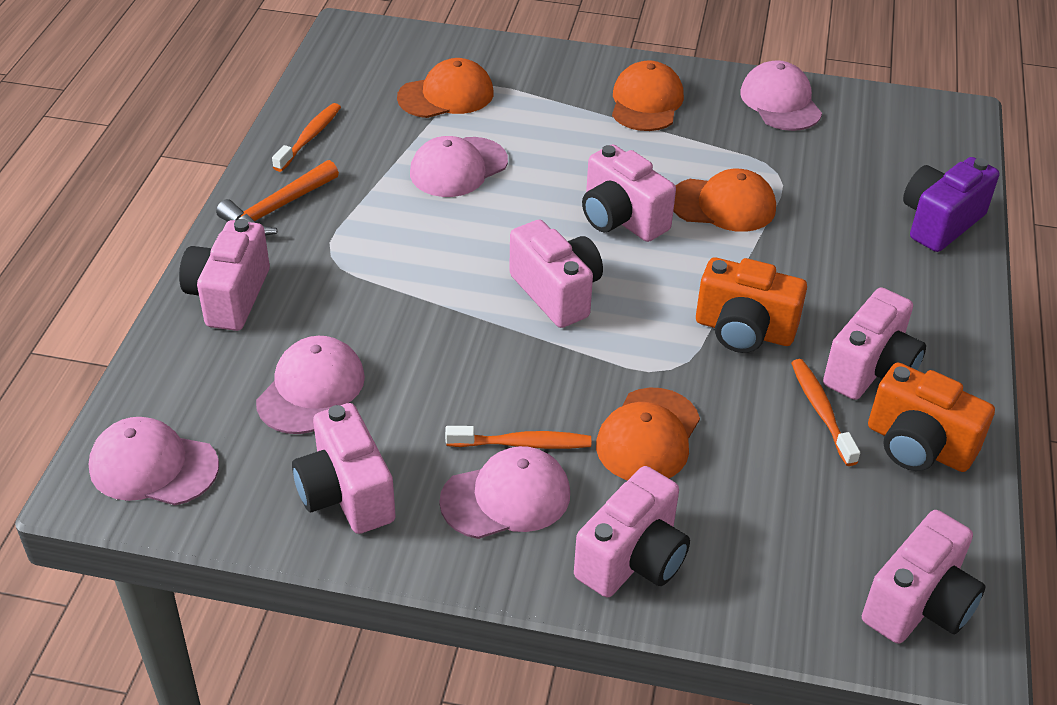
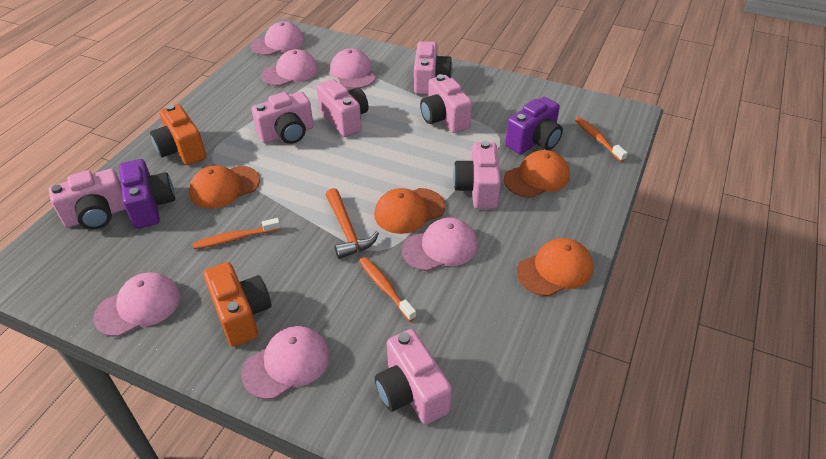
pink cap: [89,417,219,505] [256,336,365,434] [410,136,508,197] [439,446,570,539] [740,60,822,131] = 5 -> [93,272,180,337] [241,326,330,399] [251,22,305,56] [261,49,318,86] [330,48,376,89] [402,218,478,271] = 6
purple camera: [903,157,999,252] = 1 -> [119,159,175,229] [505,97,563,154] = 2

